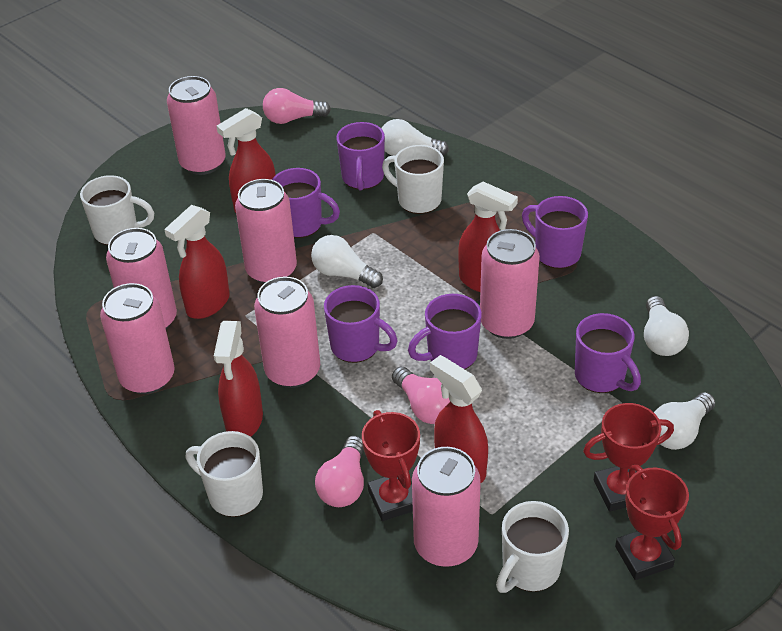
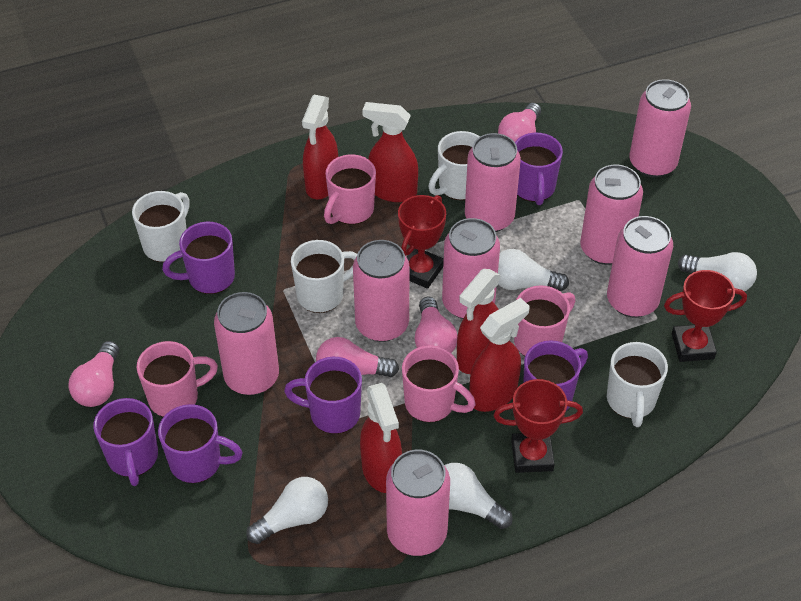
pink can: [100,283,175,394] [106,228,177,329] [167,76,225,175] [235,179,297,284] [254,276,320,388] [412,447,481,567] [480,229,540,339] = 7 -> [214,292,279,395] [353,240,410,342] [386,450,450,556] [442,218,500,319] [465,133,521,232] [580,165,643,265] [607,216,673,318] [630,79,691,177] = 8
pink light bulb: [263,88,331,124] [315,436,364,507] [392,366,450,424] = 3 -> [69,341,119,407] [316,337,399,377] [415,297,457,353] [498,103,541,142] = 4
pink mug: none = 0 -> [137,341,218,417] [324,154,376,225] [402,345,476,422] [514,285,575,356] = 4

